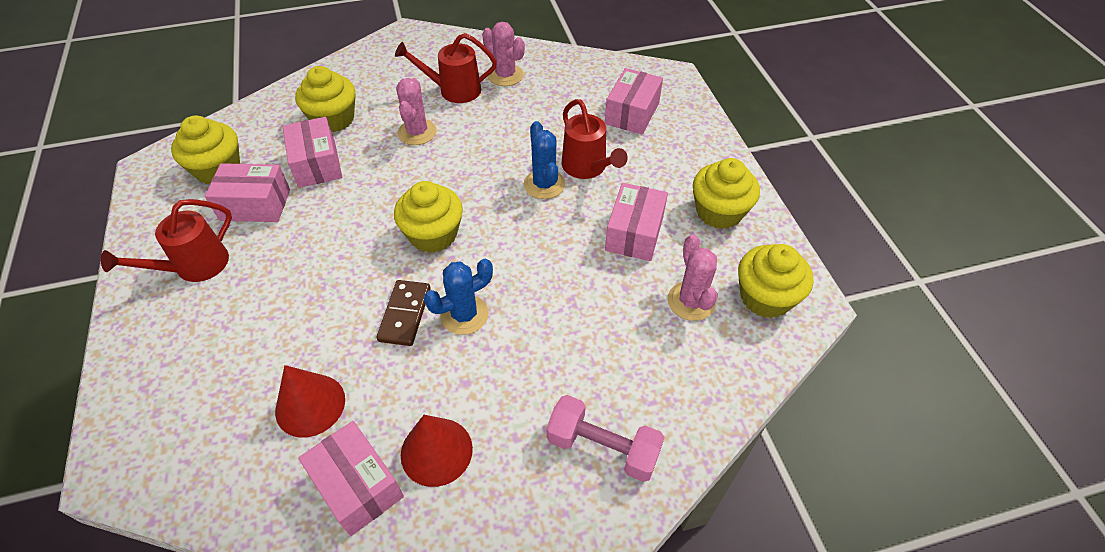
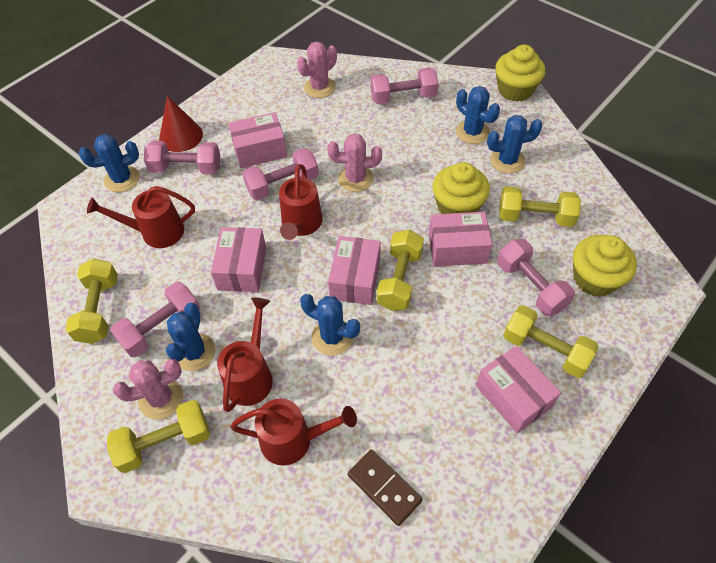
blue cactus: [424,259,493,335] [524,121,565,199] = 2 -> [79,134,140,192] [166,303,216,371] [300,294,360,356] [456,86,500,144] [487,115,543,174] = 5
pink dumbbell: [546,395,665,482] = 1 -> [110,282,200,357] [144,141,220,174] [242,148,319,200] [371,68,438,104] [497,239,575,316] = 5
red cone: [275,365,345,438] [401,415,473,487] = 2 -> [159,96,203,152] = 1
red watering can: [101,199,232,282] [395,33,497,103] [562,99,628,179] = 3 -> [87,186,195,248] [217,298,273,412] [230,399,357,466] [279,164,323,240] = 4
yellow cupcake: [171,115,240,184] [295,66,356,132] [394,181,463,253] [693,158,760,229] [738,244,813,318] = 5 -> [432,162,490,214] [495,45,545,102] [573,235,637,297] = 3
yellow dumbbell: none = 0 -> [65,258,118,344] [107,400,210,473] [377,230,424,311] [499,186,581,227] [503,305,599,378] = 5

